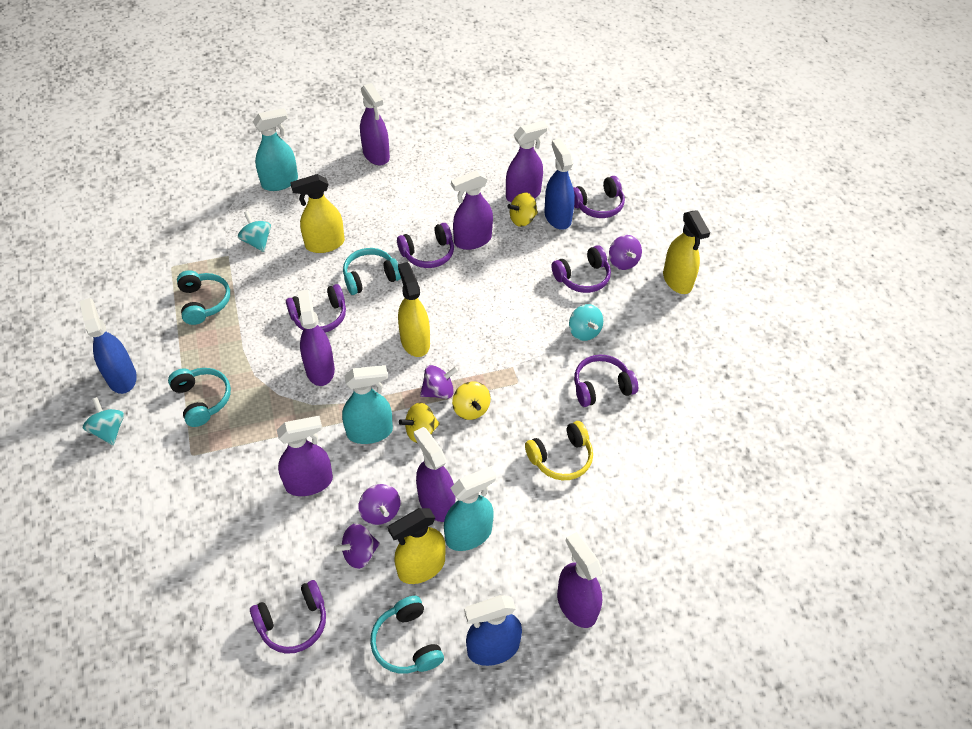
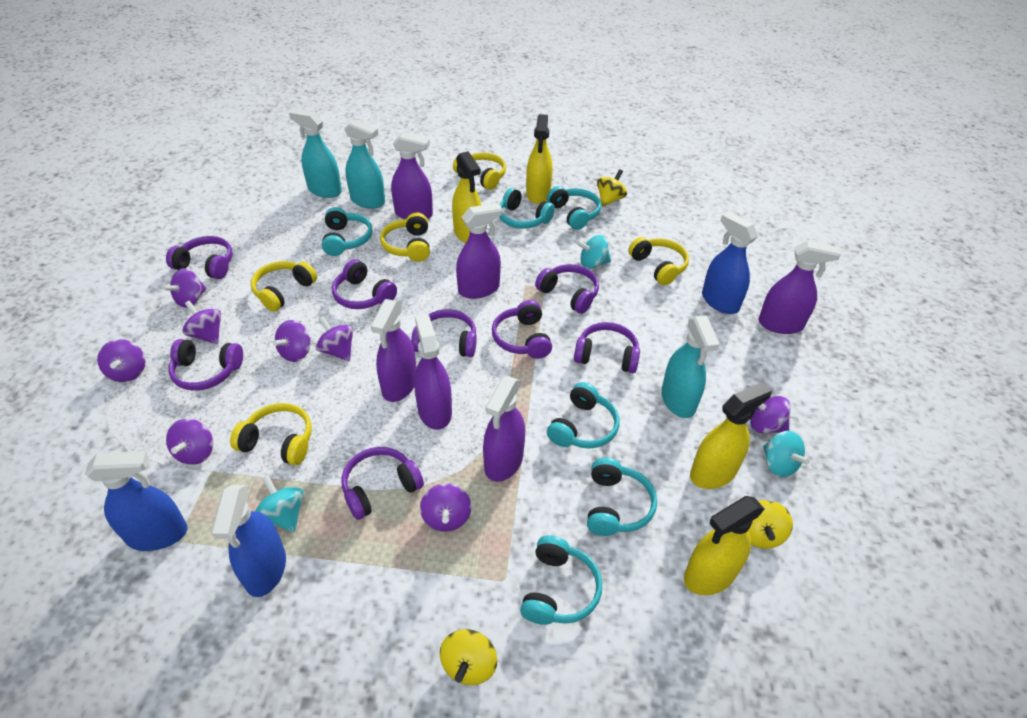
purple headphones: [250,580,326,654] [286,284,346,333] [397,223,454,268] [551,245,611,293] [573,176,625,218] [574,354,638,407] = 6 -> [166,236,233,279] [168,339,243,391] [332,259,397,309] [342,447,424,520] [411,309,477,357] [492,300,552,359] [535,264,599,314] [574,322,640,373] = 8
purple spinning top: [334,523,380,569] [358,484,401,525] [420,365,458,399] [609,235,642,270] = 4 -> [97,339,145,382] [162,268,207,308] [166,419,213,465] [182,301,221,344] [273,320,311,362] [316,316,353,361] [420,483,471,532] [750,396,791,433] = 8
purple spray bottle: [277,416,333,496] [298,290,335,386] [360,83,390,165] [414,427,455,522] [451,170,493,250] [506,121,548,203] [557,532,602,628] = 7 -> [371,299,416,402] [391,133,433,219] [414,313,452,430] [456,203,502,299] [483,376,525,482] [758,241,841,334] = 6
turquoise headphones: [168,368,231,427] [177,270,230,325] [343,248,401,295] [370,596,444,674] = 4 -> [322,207,373,256] [499,188,555,229] [520,535,602,625] [547,186,601,230] [547,382,619,448] [587,458,657,536] = 6
yellow headphones: [525,421,593,480] = 1 -> [230,403,312,465] [251,261,317,312] [380,213,430,262] [453,152,506,190] [628,237,689,285] = 5

